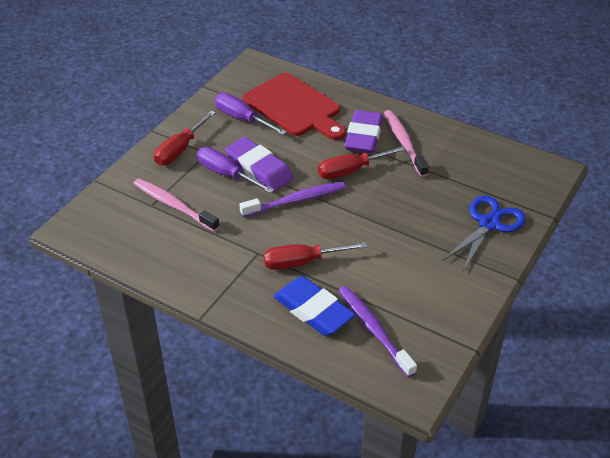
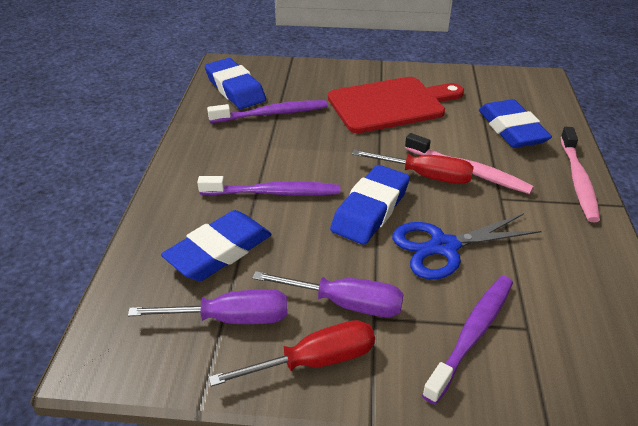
blue eraser: [273,276,355,336] = 1 -> [161,210,272,281] [205,58,266,109] [330,165,410,245] [479,99,552,148] = 4
purple eraser: [225,137,294,192] [344,110,383,153] = 2 -> none = 0
purple toothbrush: [239,182,345,217] [338,286,417,378] = 2 -> [197,176,340,196] [207,100,327,123] [422,276,513,404] = 3
red screwdriver: [154,111,216,165] [263,242,368,270] [318,146,406,179] = 3 -> [209,320,375,387] [352,150,474,184] = 2

